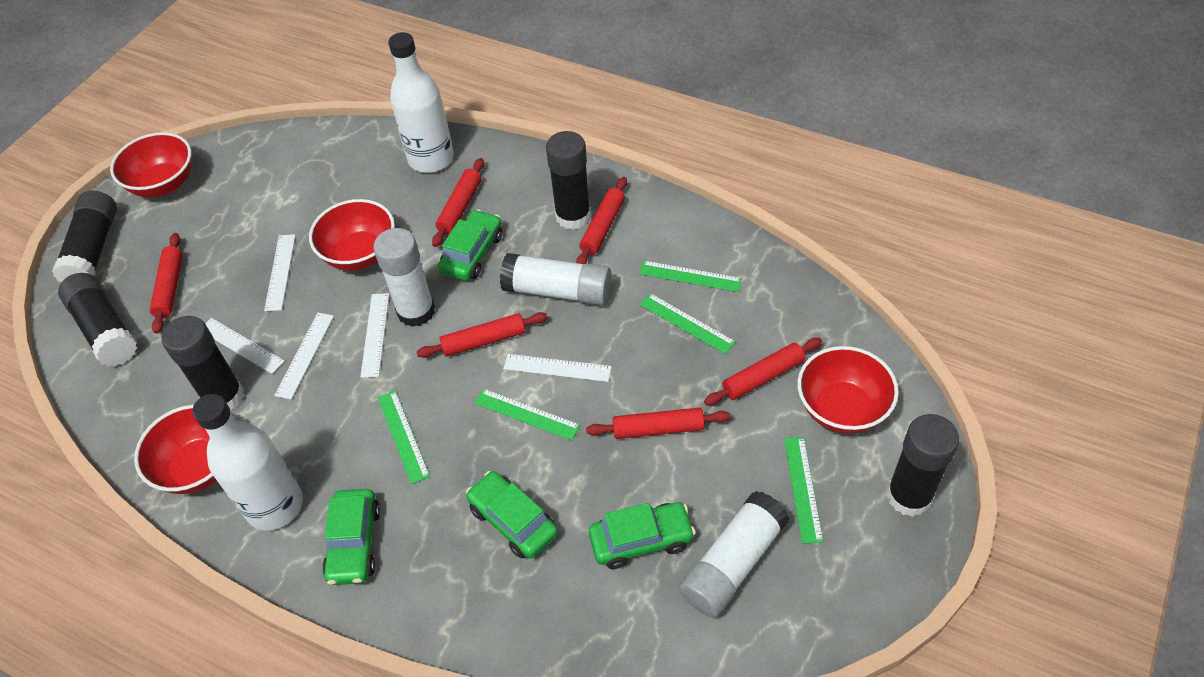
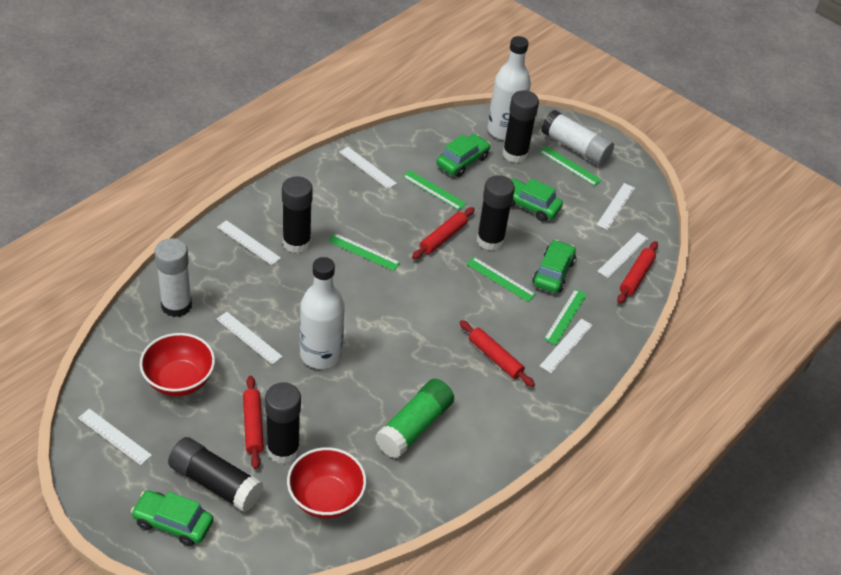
green glue stick: none = 0 -> [375,379,454,458] = 1
red bowl: [110,132,192,197] [134,405,217,494] [309,199,395,271] [797,346,899,434] = 4 -> [140,333,215,396] [287,447,367,518] = 2
red rolling pin: [150,233,183,334] [417,312,548,358] [432,158,484,247] [576,177,627,264] [586,407,731,439] [704,338,822,405] = 6 -> [243,376,264,469] [412,207,475,259] [459,320,535,387] [617,241,658,304] = 4
white glue stick: [373,228,435,327] [500,253,612,306] [679,491,790,618] = 3 -> [154,238,192,317] [541,110,614,165] = 2
white ruler: [205,318,285,374] [264,234,296,311] [274,313,334,400] [360,293,389,378] [504,354,612,382] = 5 -> [78,409,152,465] [216,312,283,365] [217,220,281,265] [339,147,397,189] [540,319,593,373] [597,183,635,230] [597,233,648,278] = 7

